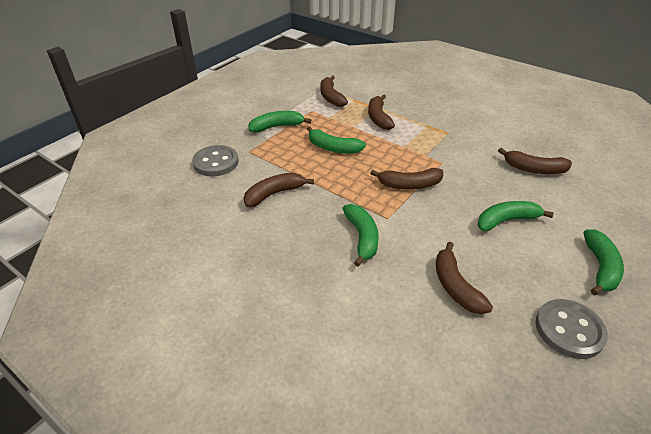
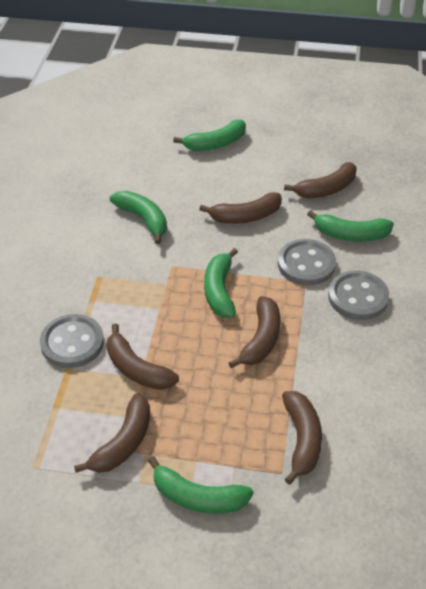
grey button: [192,145,239,176] [536,299,608,359] = 2 -> [40,314,104,368] [278,239,336,285] [328,270,389,320] = 3

